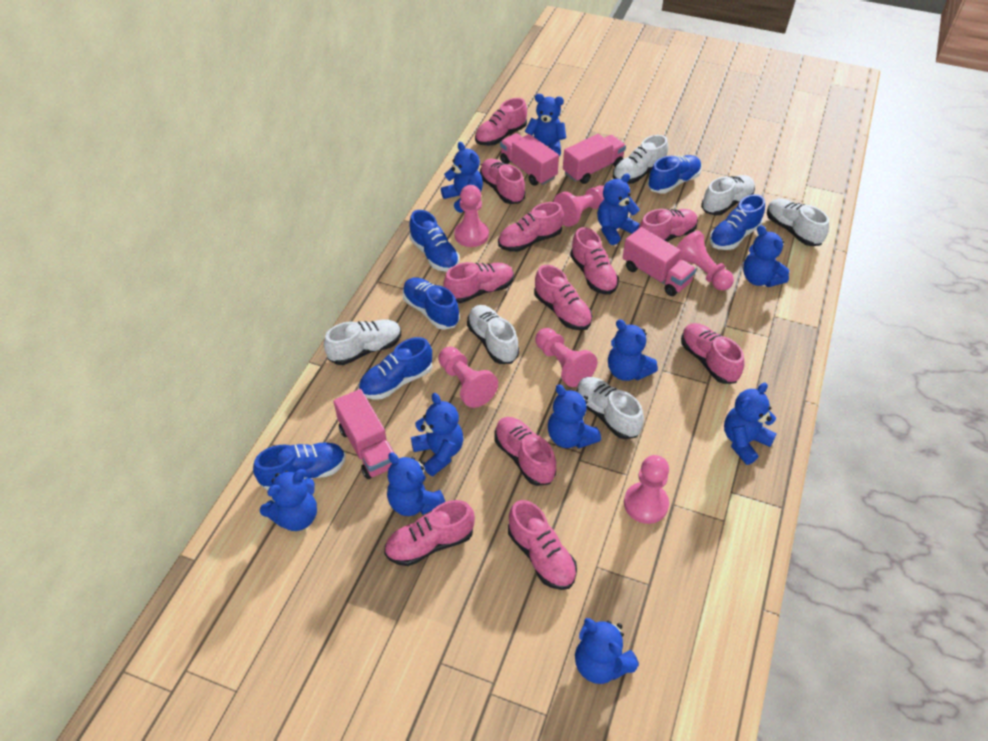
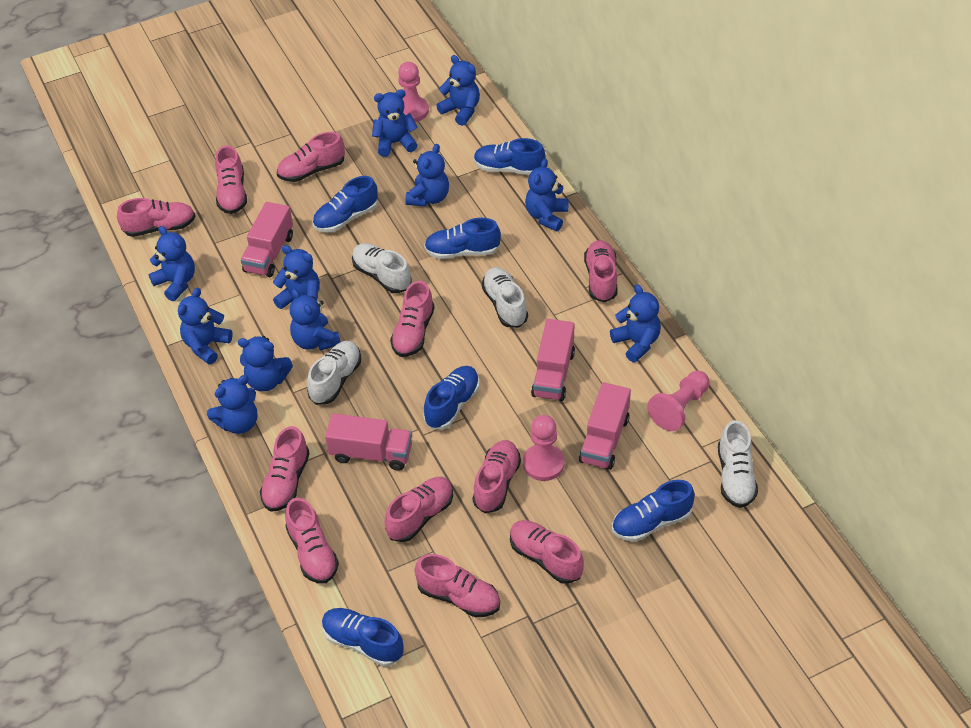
pink pawn: [438,347,498,408] [454,185,489,247] [535,328,597,387] [553,185,604,227] [624,455,669,524] [677,231,734,291] = 6 -> [398,62,429,122] [523,415,565,481] [647,371,710,431] = 3
white shoe: [324,319,401,365] [467,305,519,364] [577,377,644,439] [613,135,668,184] [701,175,755,215] [767,198,829,246] = 6 -> [307,341,361,405] [352,243,412,293] [482,267,528,328] [718,420,758,508] = 4

